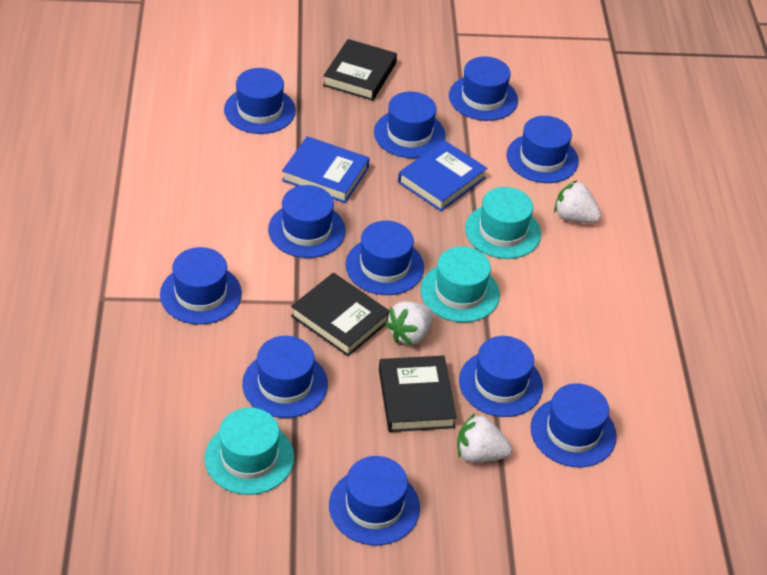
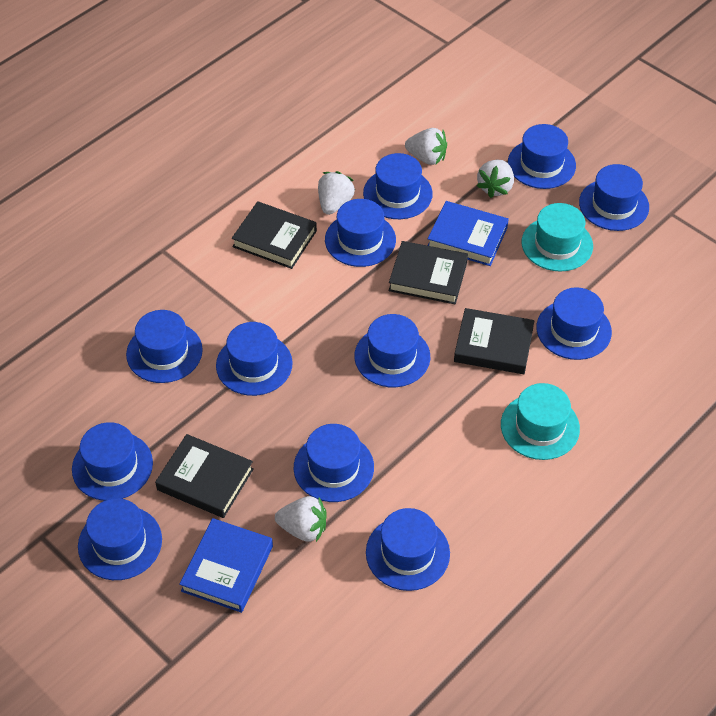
black book: [291,273,390,356] [323,39,397,101] [379,355,457,432] = 3 -> [155,434,254,518] [232,201,317,269] [389,241,468,304] [454,308,534,374] = 4
blue hat: [160,247,242,325] [224,68,296,134] [242,336,328,418] [268,185,346,258] [329,456,420,545] [345,221,424,295] [374,91,446,158] [449,57,518,121] [459,336,543,417] [506,116,579,183] [530,383,617,467] = 11 -> [72,422,153,501] [78,498,162,580] [126,310,203,383] [216,322,293,396] [294,424,374,502] [325,199,396,267] [354,314,430,387] [363,153,433,219] [366,508,450,591] [508,124,576,189] [537,287,612,360] [579,164,649,231] = 12
turquoise hat: [204,408,294,495] [420,247,500,322] [465,187,541,259] = 3 -> [501,383,580,460] [522,203,593,272] = 2
white strawberry: [385,301,433,346] [457,413,512,463] [554,180,601,223] = 3 -> [275,496,327,542] [318,171,355,215] [405,128,447,165] [477,160,514,198] = 4

